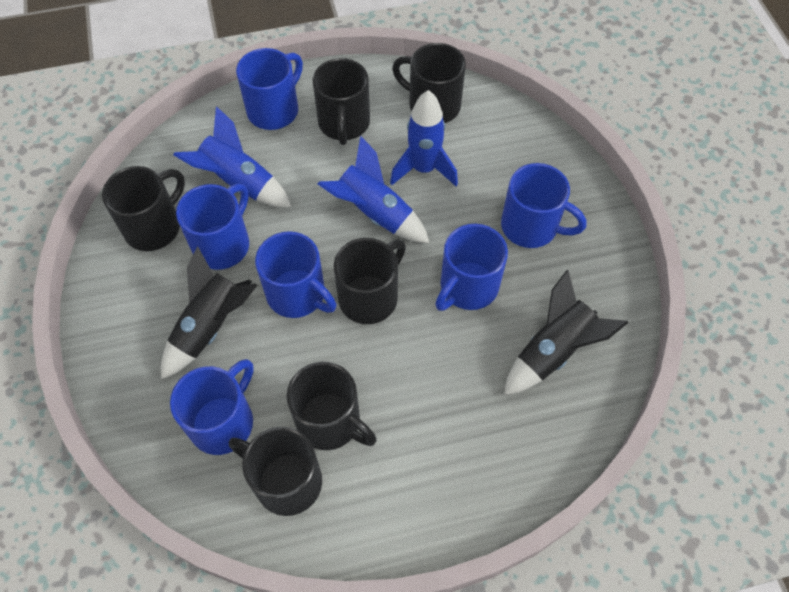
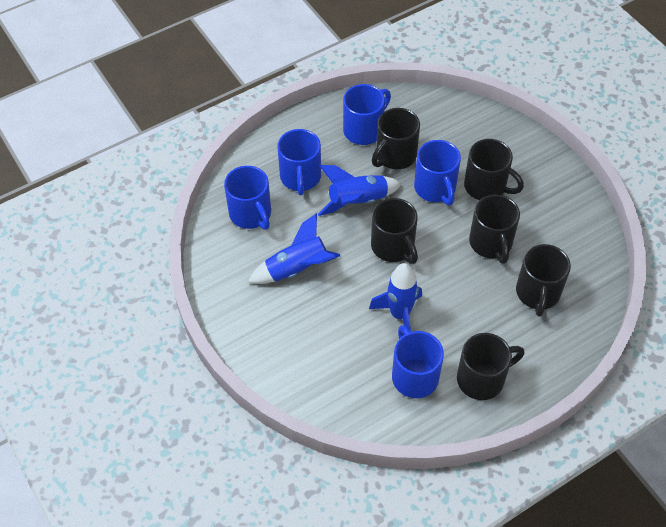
black rocket: [161,246,258,380] [504,270,628,395] = 2 -> none = 0
blue mug: [170,359,254,455] [176,183,249,270] [236,48,303,130] [255,231,336,318] [435,224,508,311] [501,163,587,248] = 6 -> [224,166,271,230] [277,129,321,195] [343,84,391,145] [392,325,444,398] [414,140,461,205] = 5

